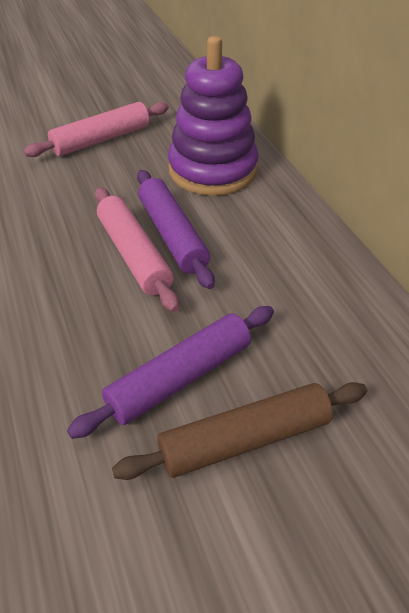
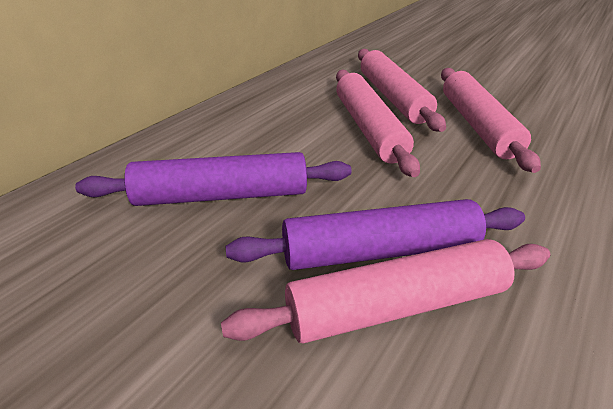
brown rolling pin: [112,382,367,480] = 1 -> none = 0
pink rolling pin: [23,102,169,157] [95,187,179,312] = 2 -> [221,239,550,344] [336,70,420,177] [358,49,446,132] [441,68,541,173] = 4
purple stacking toy: [168,36,259,196] = 1 -> none = 0

